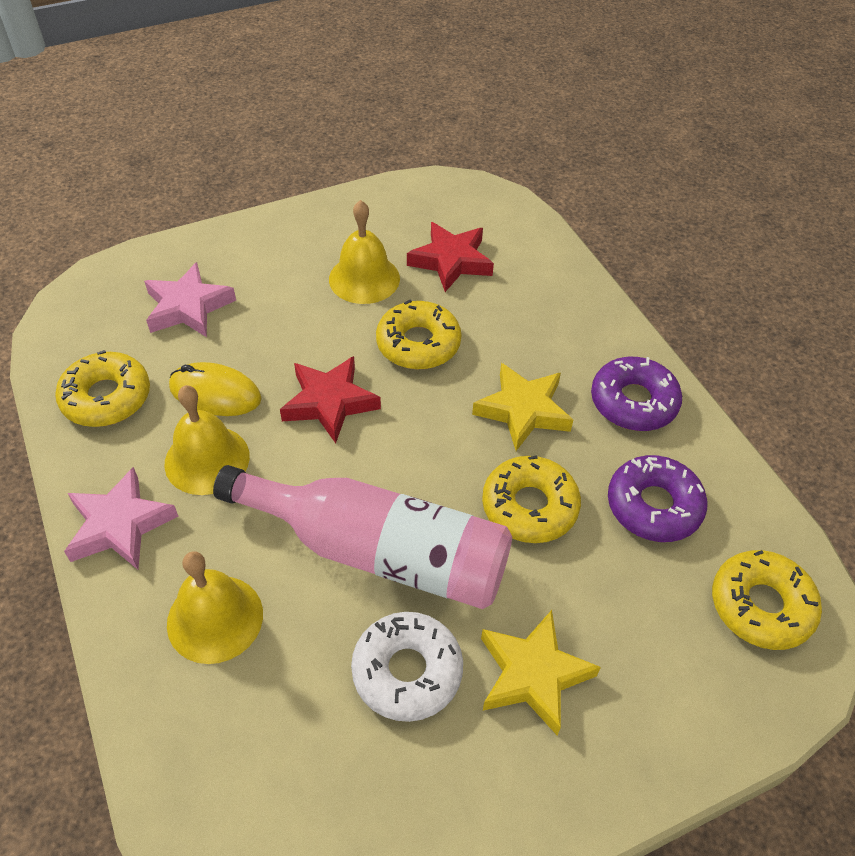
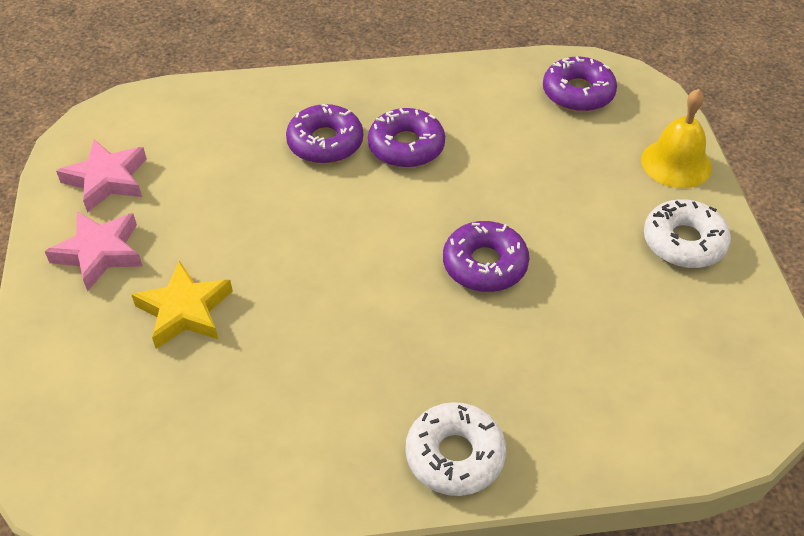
pink bottle: [213,465,512,609] = 1 -> none = 0
purple donut: [591,357,682,431] [608,455,707,542] = 2 -> [286,104,363,164] [368,108,445,168] [443,221,529,292] [543,56,617,112] = 4
red star: [280,356,381,443] [407,222,494,292] = 2 -> none = 0
white donut: [351,612,463,722] = 1 -> [405,402,506,496] [644,199,731,268] = 2
yellow bell: [164,385,250,495] [167,551,263,664] [329,200,400,304] = 3 -> [641,89,712,188] = 1
yellow donut: [55,350,150,427] [376,300,462,369] [482,455,581,543] [712,550,822,650] = 4 -> none = 0
yellow mouse: [169,362,261,416] = 1 -> none = 0
yellow star: [472,363,573,451] [481,610,601,736] = 2 -> [131,261,233,349] = 1

